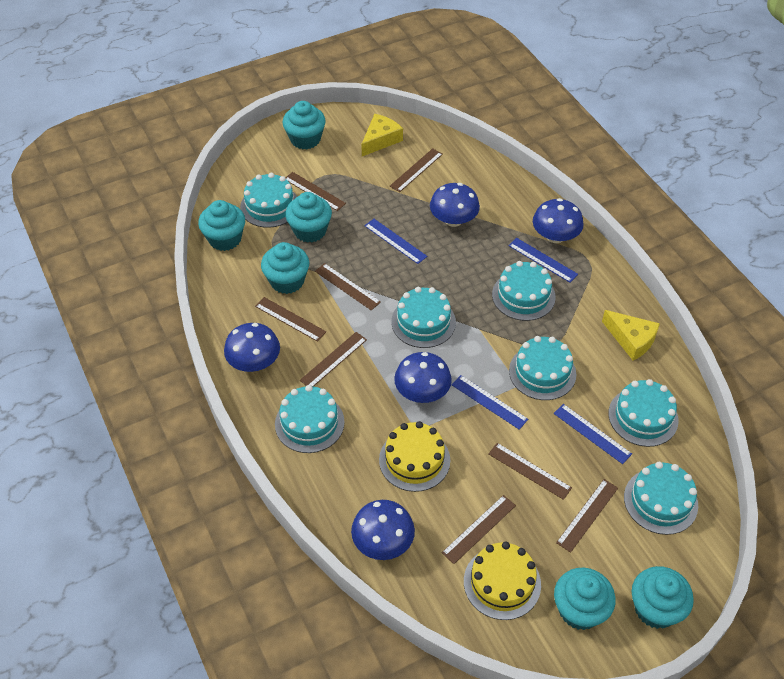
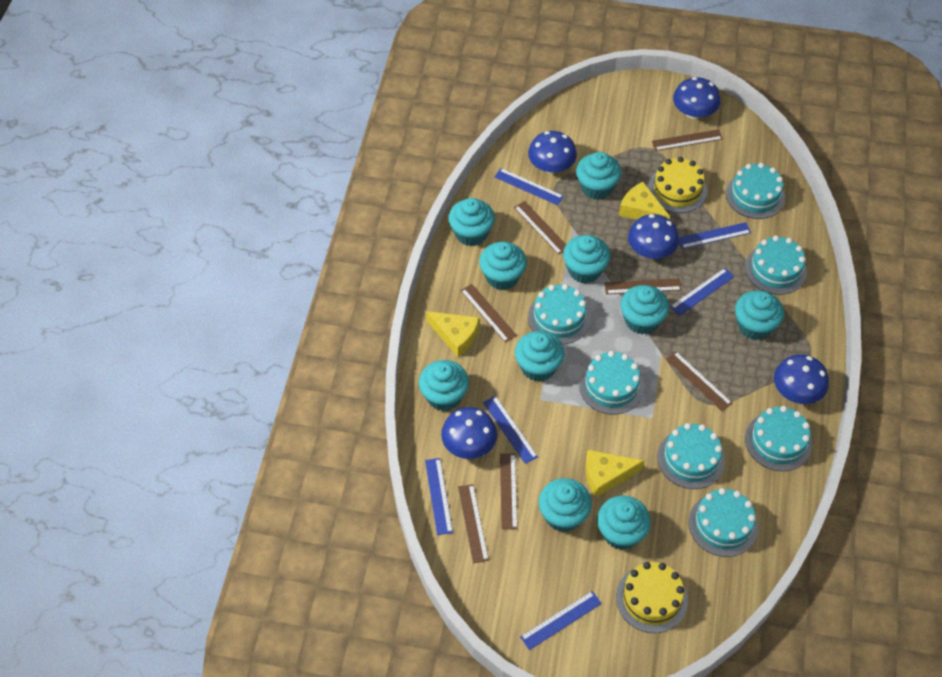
blue ruler: [364,219,427,264] [452,375,528,430] [508,238,578,282] [554,404,632,464] = 4 -> [425,458,453,535] [483,396,538,464] [494,168,564,205] [520,591,602,650] [670,268,735,316] [679,222,751,249] = 6
brown ruler: [255,297,326,342] [285,172,346,211] [300,332,367,386] [315,263,381,311] [390,148,443,192] [442,495,516,564] [488,443,572,500] [556,479,618,553] = 8 -> [458,484,489,563] [460,284,517,343] [500,453,518,529] [514,201,566,255] [604,278,682,294] [652,129,723,151] [666,351,732,411] = 7
turquoise cupcake: [198,200,245,251] [261,242,309,294] [283,101,326,150] [285,192,332,243] [554,568,616,630] [632,566,694,629] = 6 -> [419,360,469,411] [448,198,495,246] [479,242,527,290] [515,331,564,382] [539,478,592,532] [563,235,610,284] [576,152,621,200] [597,496,651,550] [621,285,669,334] [735,290,784,340] = 10
yellow cheese: [361,114,403,156] [602,310,660,361] = 2 -> [426,311,479,357] [585,450,644,497] [619,182,670,220] = 3

